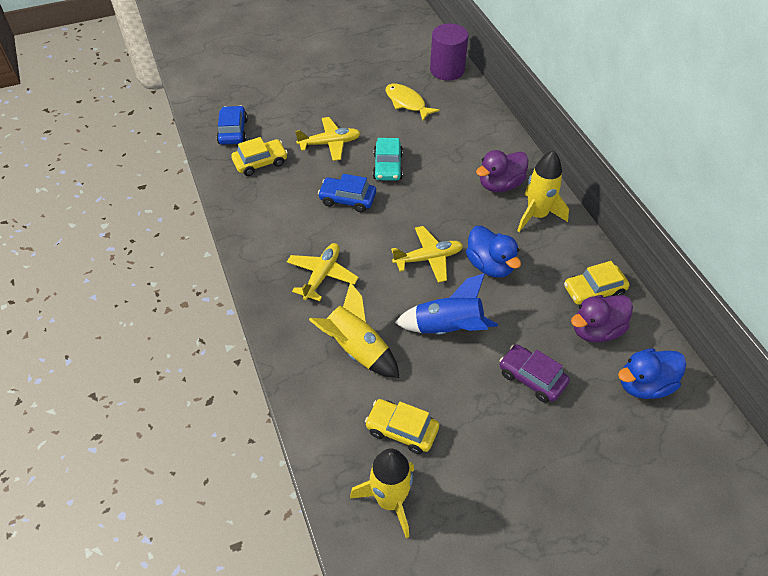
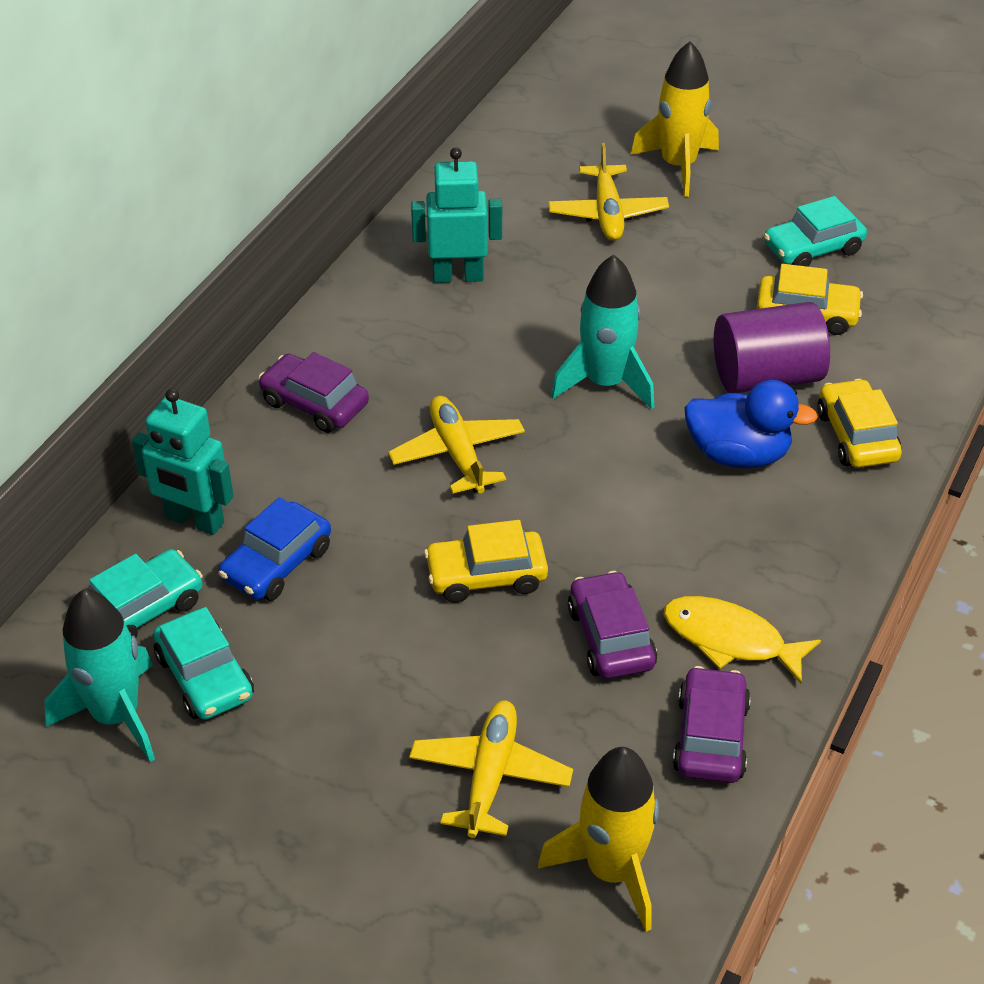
blue car: [217,106,248,145] [318,174,376,212] = 2 -> [219,497,331,601] = 1
blue duck: [466,226,521,278] [618,348,686,399] = 2 -> [684,380,818,469] = 1
blue rocket: [395,273,498,335] = 1 -> none = 0
purple car: [500,344,570,403] = 1 -> [258,352,369,433] [568,571,657,679] [673,666,751,783] = 3
purple duck: [476,150,528,192] [571,295,633,343] = 2 -> none = 0
turquoise car: [373,138,403,181] = 1 -> [89,549,203,638] [154,607,254,720] [764,196,867,267] = 3
turquoise robot: none = 0 -> [132,388,234,535] [411,147,502,283] = 2
turquoise rocket: none = 0 -> [44,589,155,762] [551,255,654,410] = 2
yellow rocket: [309,282,400,378] [350,449,414,538] [517,150,569,232] = 3 -> [538,747,659,932] [631,41,719,197] = 2

